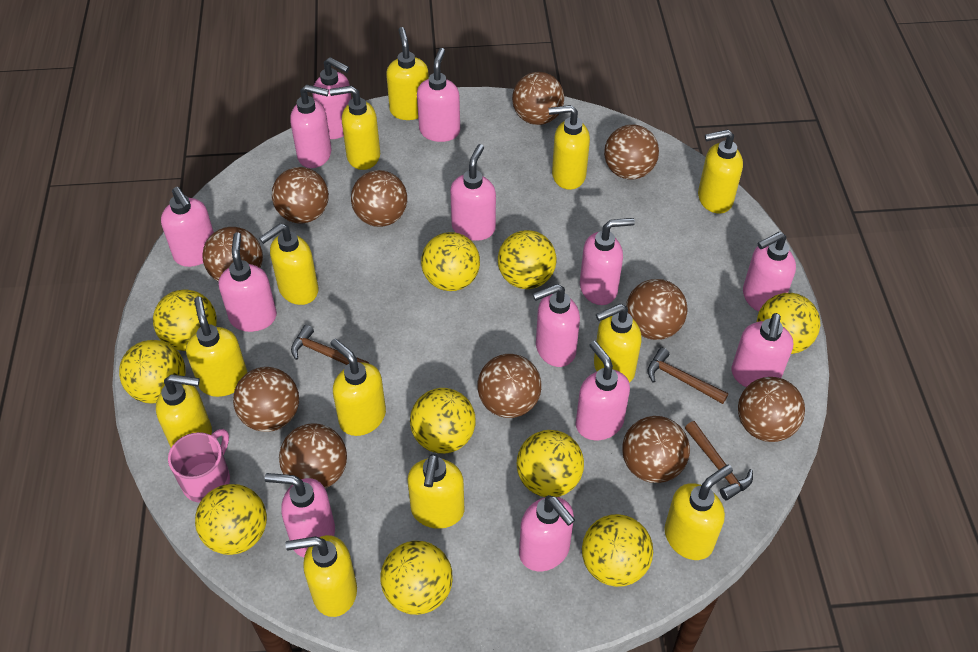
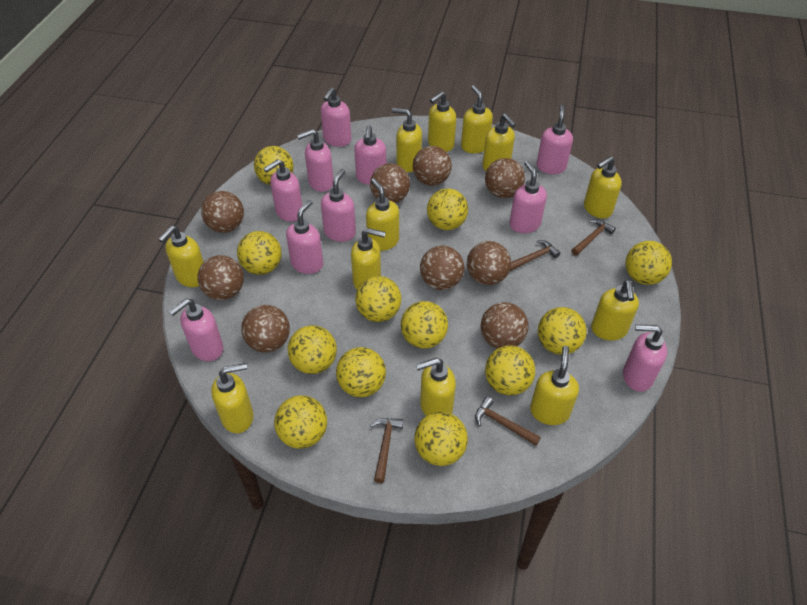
brown ball: [202,227,263,282] [233,367,299,432] [272,167,329,224] [279,423,347,489] [351,170,407,227] [477,354,541,418] [512,72,564,125] [604,124,659,180] [622,416,690,483] [626,279,687,340] [738,377,805,442] = 11 -> [197,255,244,300] [201,191,244,233] [241,305,290,353] [370,164,410,203] [413,146,452,186] [420,246,464,290] [467,241,511,285] [481,302,529,349] [485,158,525,198] = 9
brown hammer: [291,325,369,365] [647,348,728,404] [685,421,753,500] = 3 -> [370,418,404,483] [475,397,541,446] [509,240,560,272] [571,219,616,256] = 4
pink mug: [168,429,230,503] = 1 -> none = 0
pink soap dispenser: [161,187,214,267] [219,232,277,332] [265,473,335,557] [290,84,332,168] [312,57,351,139] [417,48,460,142] [450,144,496,241] [519,495,575,571] [533,284,580,367] [576,341,630,440] [580,218,635,305] [732,313,793,387] [743,232,796,312] = 13 -> [169,298,223,361] [263,159,302,222] [286,200,323,274] [297,129,334,192] [321,87,351,147] [321,169,356,242] [354,125,386,185] [509,161,547,233] [536,105,573,174] [623,324,667,392] = 10
yellow ball: [119,340,186,404] [153,289,217,351] [195,484,267,555] [380,541,453,615] [410,388,476,454] [421,232,480,291] [498,230,556,289] [517,430,584,497] [582,514,653,587] [757,293,820,354] = 10 -> [237,231,281,275] [254,146,294,185] [274,395,327,449] [288,325,337,374] [336,347,386,397] [355,276,401,322] [401,301,448,349] [414,412,468,466] [427,189,468,230] [485,345,535,395] [538,307,587,355] [625,241,672,285] = 12

